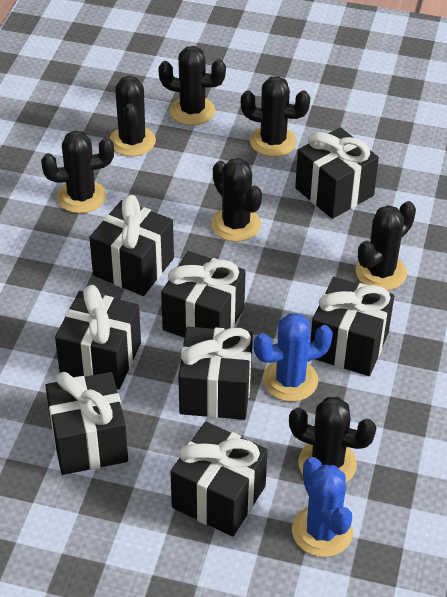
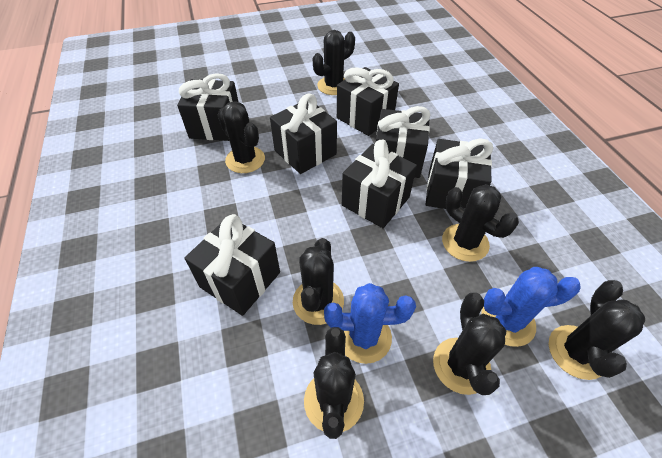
black gift: [45,372,128,475] [55,285,141,390] [89,195,174,296] [161,251,246,338] [170,422,268,536] [178,327,253,420] [295,127,379,219] [310,277,394,376] = 8 -> [177,73,238,141] [185,214,280,316] [270,94,337,174] [337,67,399,136] [342,140,417,228] [376,106,430,178] [426,138,493,209] = 7

